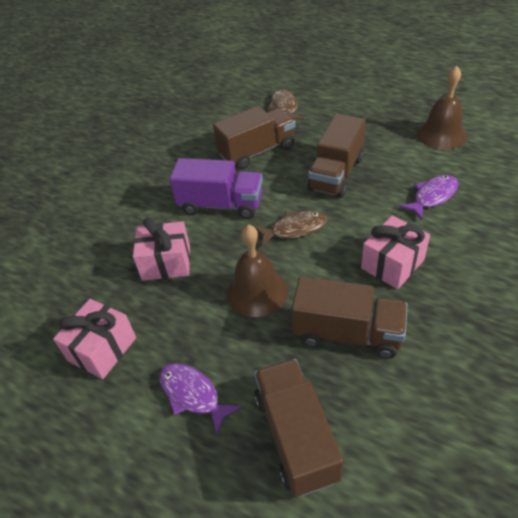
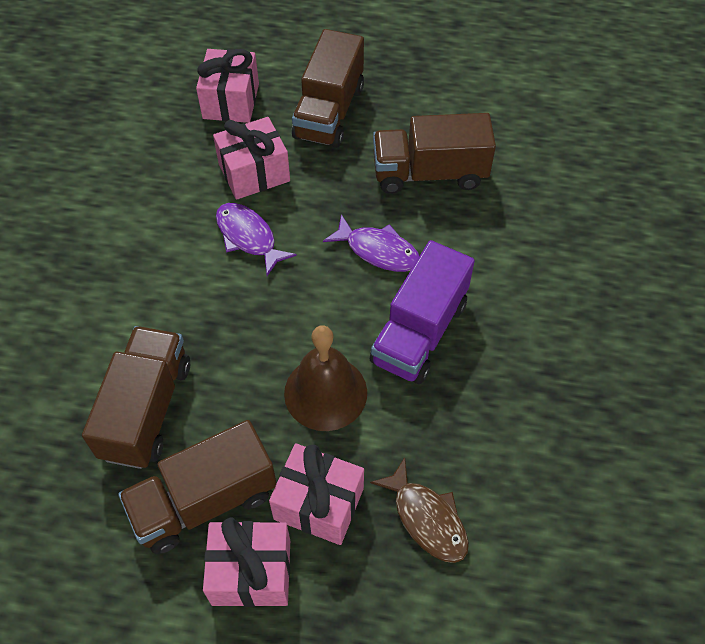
brown bell: [227,224,288,317] [417,65,467,150] = 2 -> [284,325,367,431] = 1
brown fish: [254,211,327,247] [268,89,304,120] = 2 -> [370,457,469,563] = 1
pink gift: [53,299,136,379] [133,218,190,281] [361,216,430,289] = 3 -> [196,49,259,123] [203,517,290,607] [213,117,290,200] [269,443,364,545] = 4

